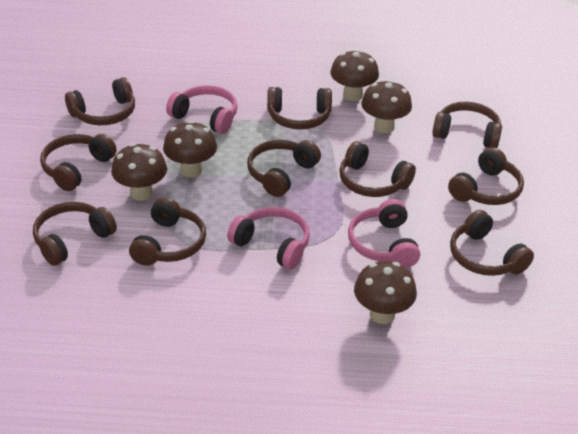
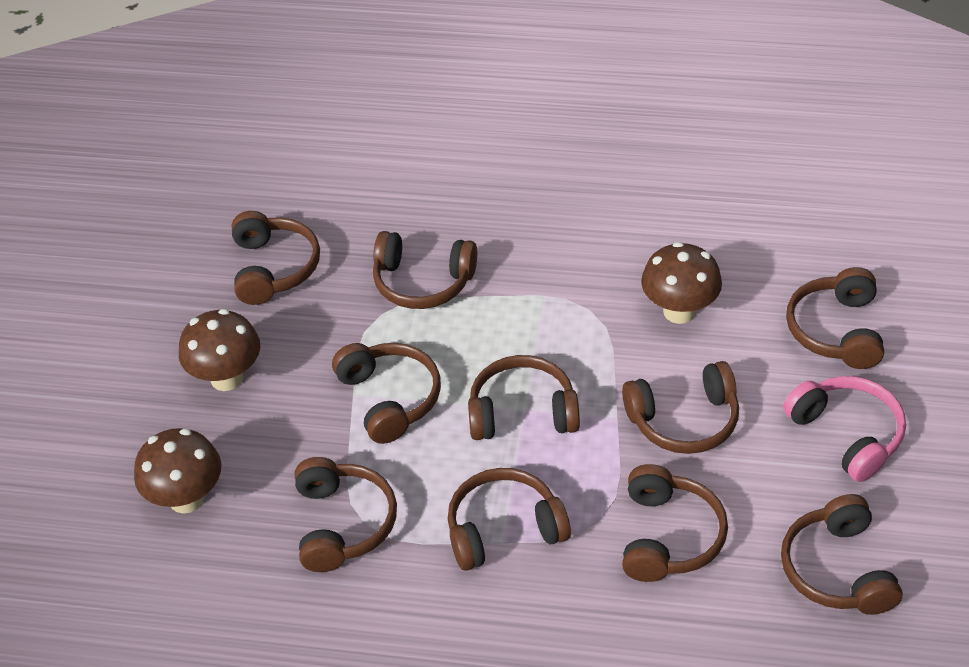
brown mushroom: [111,143,167,201] [163,121,217,177] [330,50,379,101] [354,261,417,324] [361,80,412,133] = 5 -> [134,428,221,514] [179,309,260,391] [641,242,722,324] = 3
pink headphones: [166,85,238,134] [227,207,310,269] [348,199,420,268] = 3 -> [783,376,906,482] = 1

